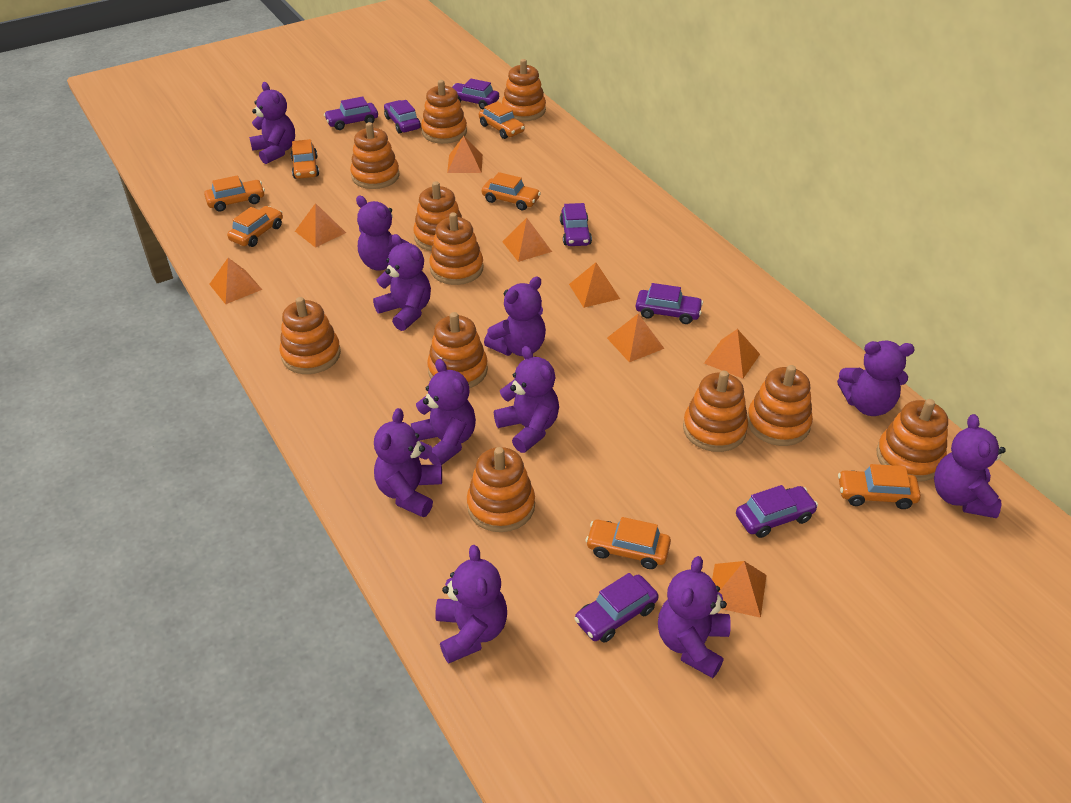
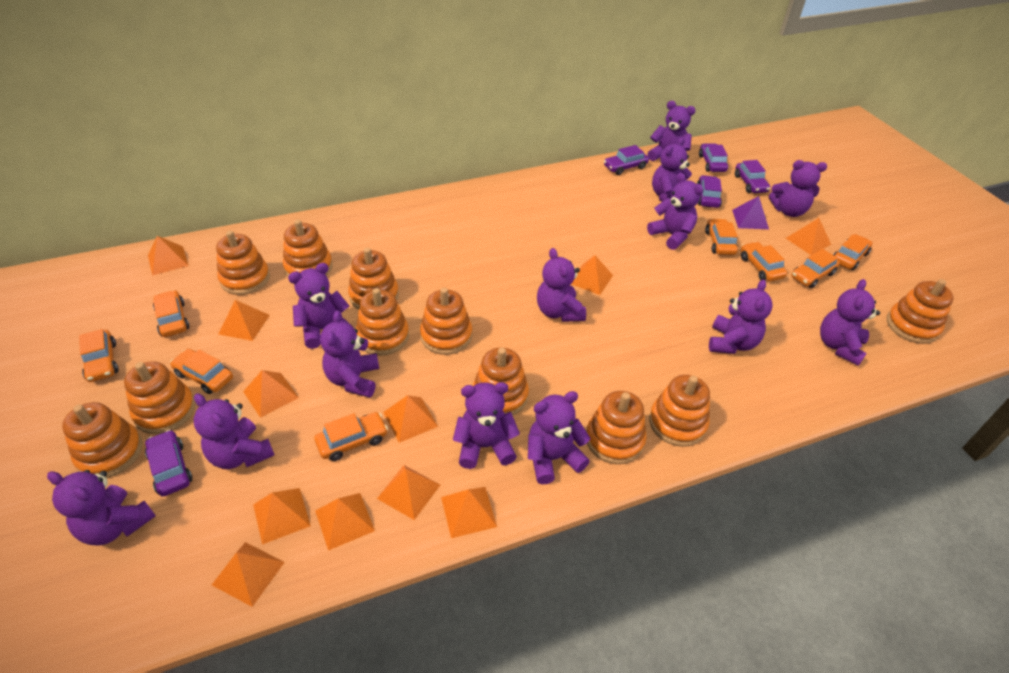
orange car: [204,175,265,212] [227,206,283,247] [291,139,319,179] [479,101,525,139] [482,172,541,210] [586,517,671,569] [838,464,921,509] = 7 -> [79,329,119,382] [153,290,190,337] [170,349,233,394] [314,412,388,461] [705,218,738,255] [741,241,787,281] [791,249,840,288] [833,234,873,270] = 8
orange pyramid: [209,258,262,304] [295,203,346,248] [447,136,483,173] [502,218,552,262] [569,262,620,308] [607,314,665,362] [704,329,760,379] [712,561,766,618] = 8 -> [148,236,188,276] [212,542,285,607] [218,300,270,341] [243,370,299,418] [253,488,311,544] [315,493,375,551] [377,465,440,520] [383,395,438,443] [441,487,497,538] [572,255,613,295] [786,218,831,255] = 11
purple car: [324,97,378,130] [384,100,421,134] [452,78,499,110] [560,203,592,246] [574,573,659,643] [636,283,703,324] [736,485,818,538] = 7 -> [145,430,192,497] [604,145,649,175] [697,175,722,208] [699,144,728,172] [735,160,770,193] = 5
purple pyramid: none = 0 -> [732,196,769,229] = 1
purple teddy bear: [249,82,295,164] [356,196,409,271] [373,234,431,331] [374,408,442,517] [411,359,476,465] [435,545,507,664] [484,277,546,356] [494,346,559,453] [658,556,731,678] [837,341,915,416] [934,414,1006,518] = 11 -> [47,470,156,546] [194,393,275,469] [288,263,352,349] [320,310,379,398] [453,382,520,469] [528,391,590,485] [537,248,586,322] [647,101,696,161] [647,173,703,250] [652,137,692,202] [709,280,773,354] [769,160,827,217] [820,279,880,366] = 13

